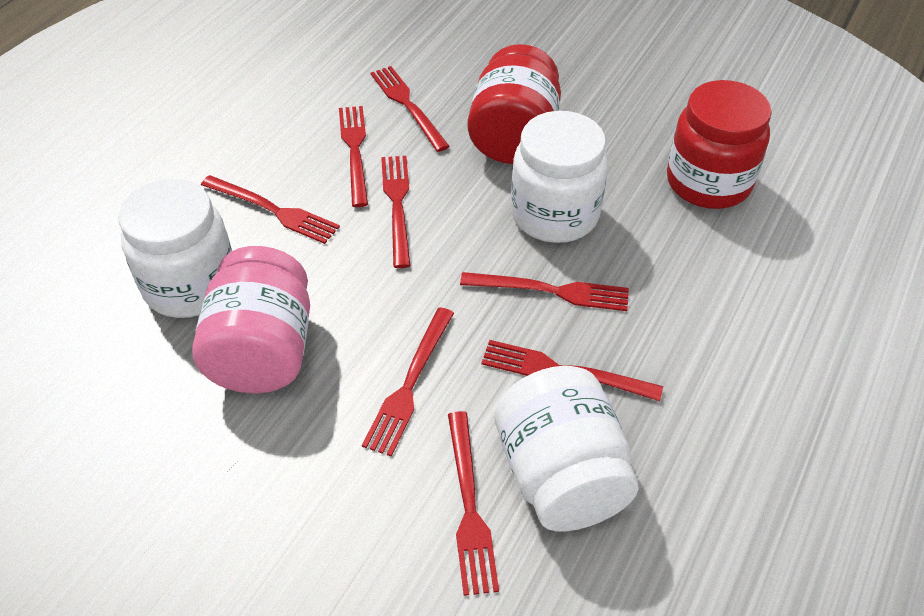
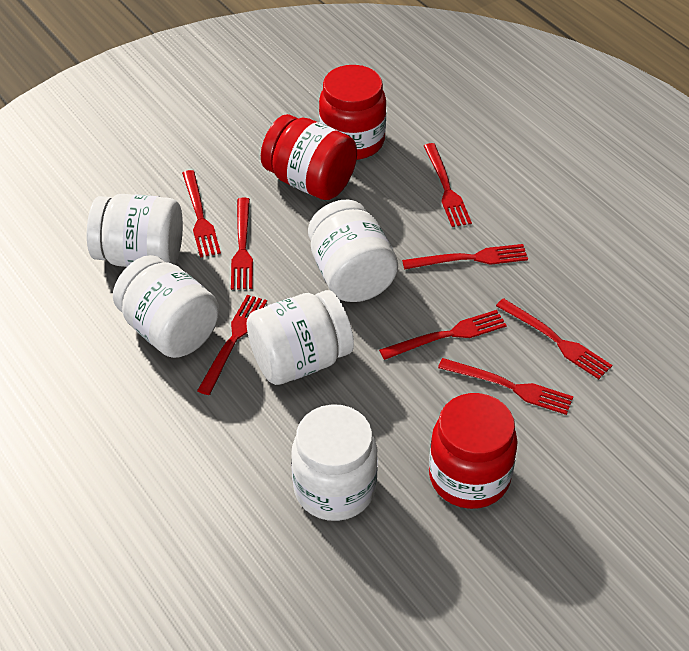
pink jar: [192,246,310,393] = 1 -> none = 0
red jar: [468,44,561,164] [667,80,772,209] = 2 -> [261,114,357,200] [319,65,386,160] [429,393,518,509] = 3
white jar: [119,179,232,318] [494,366,639,531] [511,111,608,243] = 3 -> [87,194,183,267] [113,255,219,358] [247,290,354,385] [291,404,378,521] [308,199,398,302] = 5

